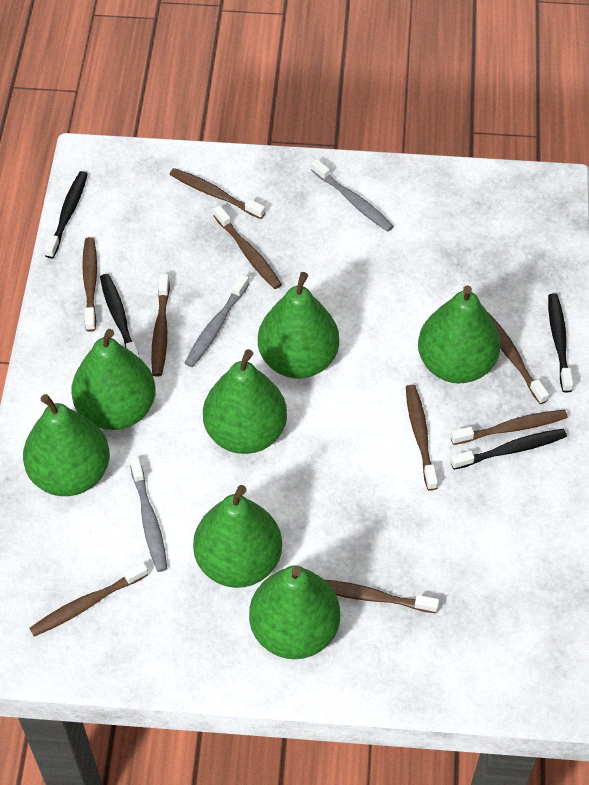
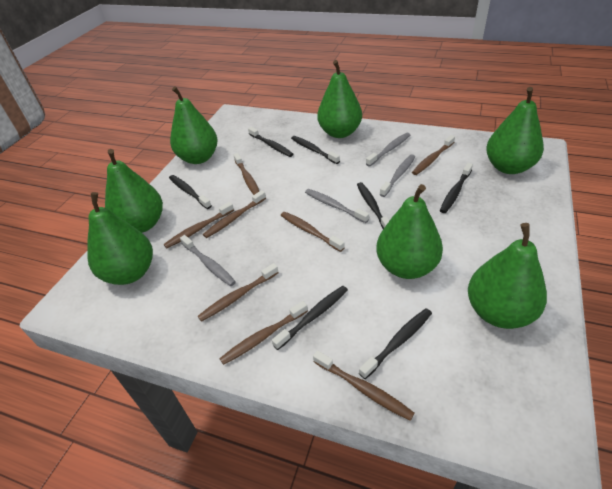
black toothbrush: [44,171,88,259] [100,274,140,358] [451,429,567,470] [548,293,573,393] = 4 -> [169,175,212,209] [248,127,293,157] [272,286,348,350] [291,136,340,164] [357,182,389,229] [359,308,432,379] [440,163,473,213] = 7
brown toothbrush: [29,562,148,636] [82,237,97,332] [151,274,170,376] [169,168,265,219] [213,205,282,289] [325,580,439,613] [406,385,438,491] [451,410,568,445] [488,312,549,404] = 9 -> [164,202,234,248] [198,263,279,322] [203,190,266,238] [219,301,308,365] [233,153,259,195] [281,212,345,252] [313,350,415,421] [412,135,455,175] = 8
grey toothbrush: [130,457,167,572] [185,274,249,367] [311,159,394,232] = 3 -> [180,235,236,286] [305,189,369,223] [366,133,410,166] [379,154,415,197] = 4

